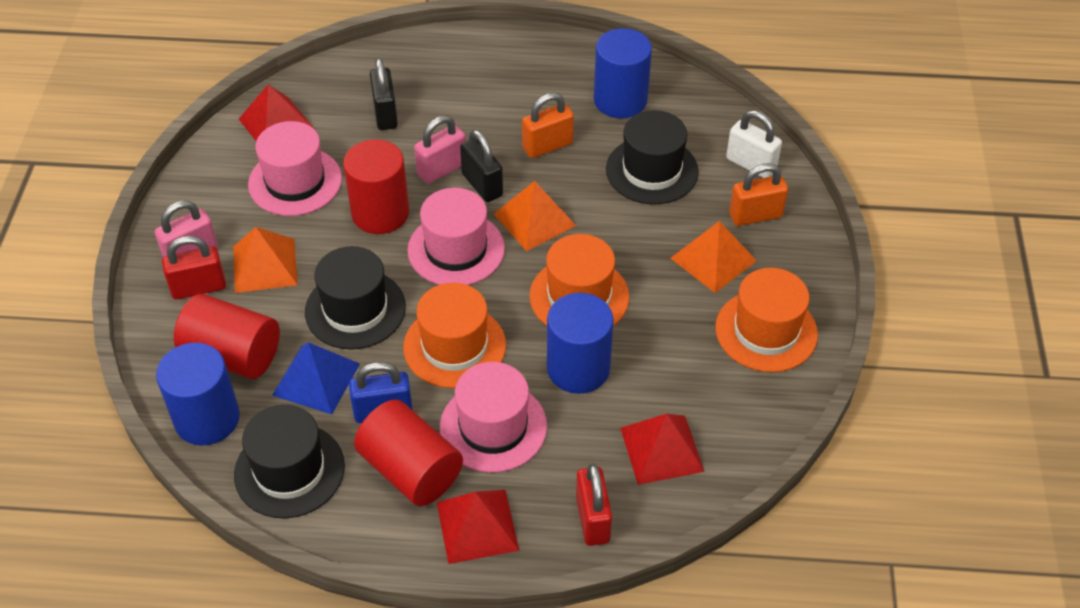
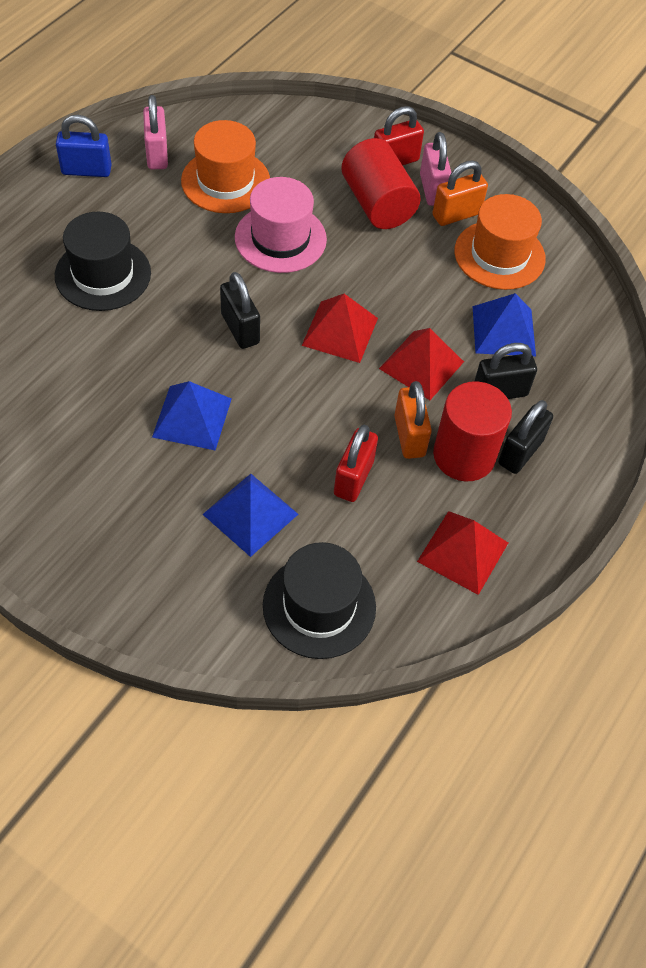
black hat: [234,405,345,518] [305,246,406,349] [606,110,699,204] = 3 -> [55,212,151,311] [263,542,376,659] = 2
black padlock: [370,58,398,130] [460,129,503,202] = 2 -> [220,272,260,349] [474,343,537,399] [498,400,553,474] = 3
blue cylinder: [156,343,240,446] [547,293,614,394] [594,28,652,118] = 3 -> none = 0
blue pyramid: [272,342,360,414] = 1 -> [152,381,232,451] [203,474,298,557] [473,293,536,357] = 3
orange hat: [403,283,506,388] [529,234,629,326] [716,268,818,372] = 3 -> [181,120,270,213] [454,194,546,290] = 2
orange pyramid: [233,227,298,293] [494,181,576,251] [671,221,757,293] = 3 -> none = 0
pink hat: [248,121,342,216] [407,188,505,285] [440,362,547,473] = 3 -> [235,177,327,273] = 1
red cylinder: [174,294,280,379] [343,139,409,234] [354,399,463,506] = 3 -> [341,138,421,229] [433,381,512,481] = 2
white padlock: [726,110,782,178] = 1 -> none = 0

